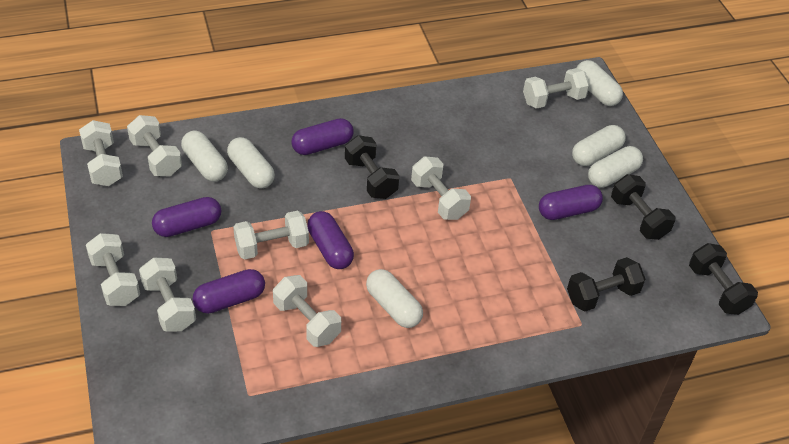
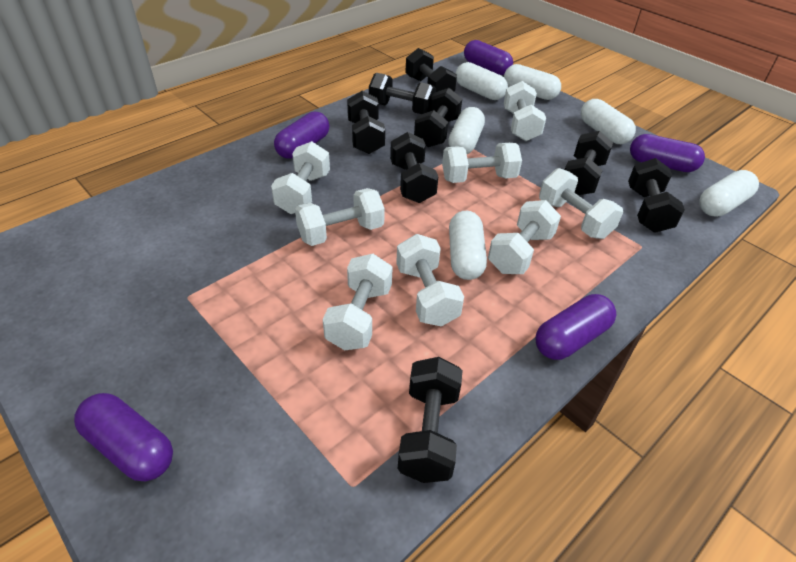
black dumbbell: [345,135,399,199] [567,257,645,311] [611,174,675,240] [689,243,758,315] = 4 -> [347,91,385,154] [369,73,436,114] [390,132,438,203] [398,357,463,483] [405,48,457,92] [414,88,462,147] [565,131,613,195] [628,158,685,233] = 8

